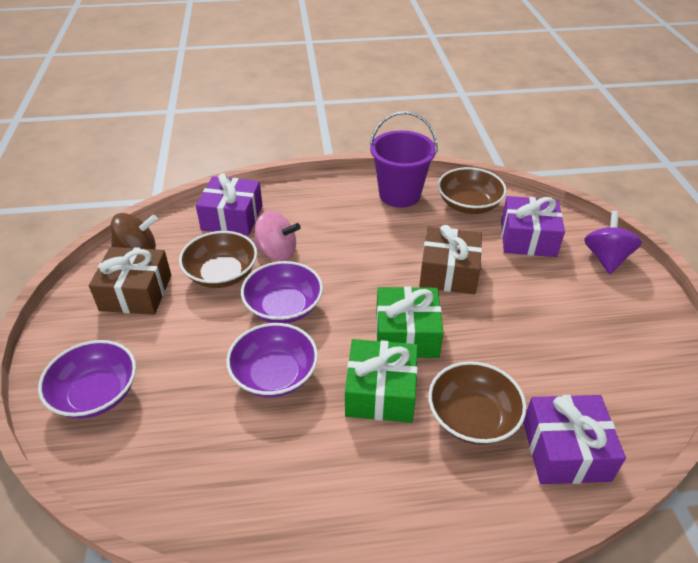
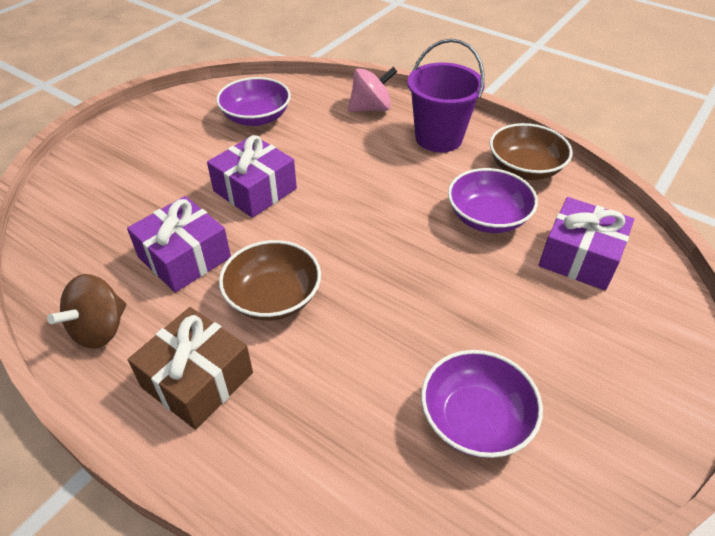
brown bowl: [179,231,257,288] [428,361,527,445] [438,167,507,214] = 3 -> [219,240,321,320] [489,123,572,180] = 2
brown gift: [89,247,171,315] [420,225,482,294] = 2 -> [127,307,253,430] = 1
green gift: [345,339,418,423] [376,286,444,358] = 2 -> none = 0
purple spinning top: [584,211,642,274] = 1 -> none = 0

